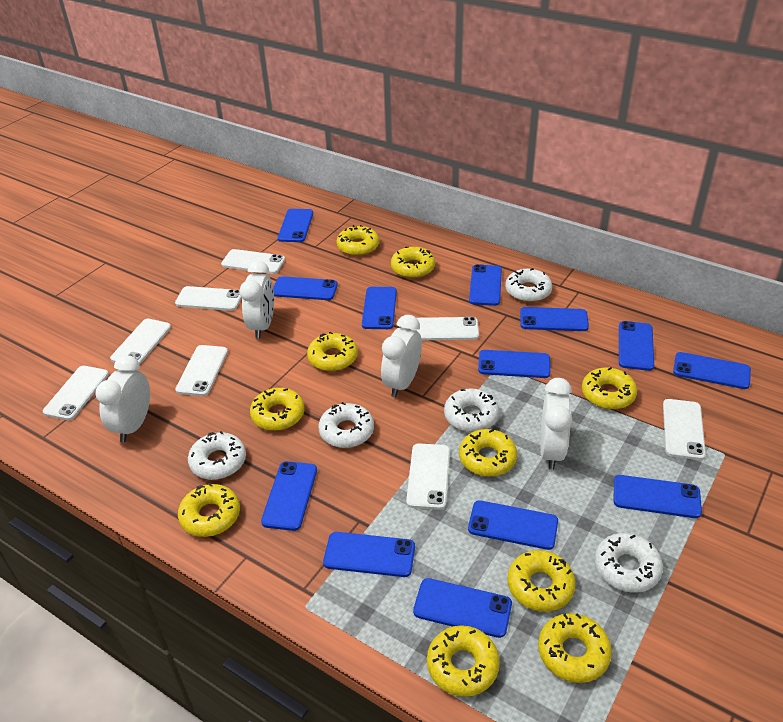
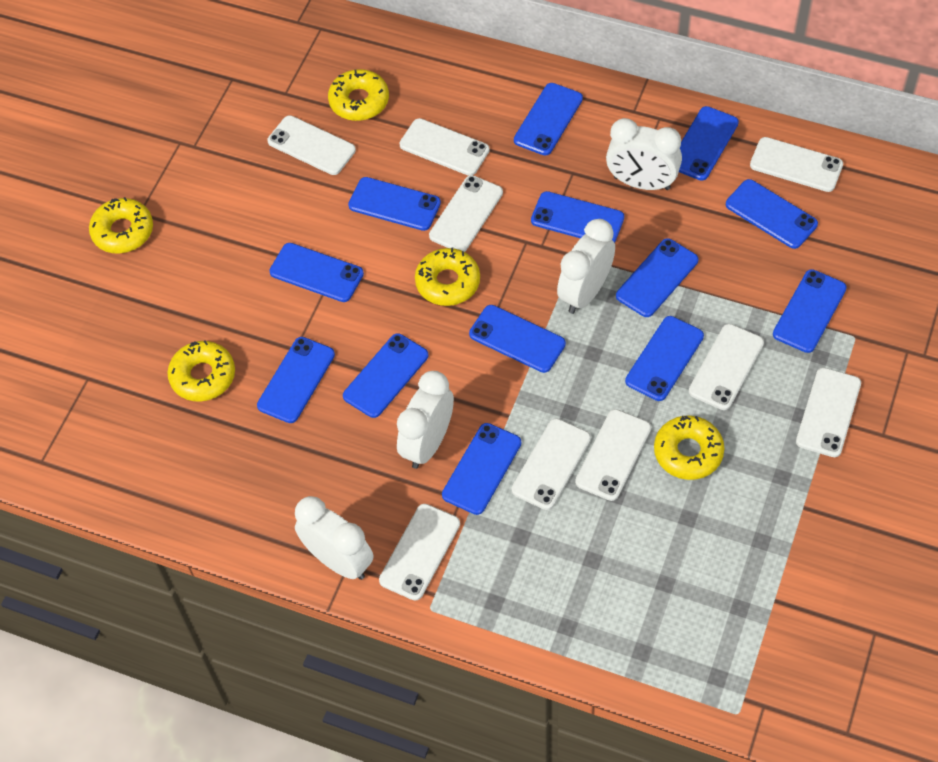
white donut: [188,431,246,480] [318,402,374,448] [444,388,499,432] [505,268,552,302] [595,533,663,593] = 5 -> none = 0
white phone: [43,366,109,420] [110,319,171,365] [175,286,242,311] [175,345,228,396] [221,249,285,274] [406,443,450,510] [412,317,479,340] [663,399,706,460] = 8 -> [267,115,356,175] [379,504,460,601] [400,118,490,176] [429,175,503,252] [512,418,591,510] [575,409,651,501] [689,324,764,410] [750,137,843,192] [796,368,861,457] = 9
yellow donut: [178,483,240,537] [250,388,305,431] [307,332,358,371] [336,225,379,256] [391,247,435,278] [427,625,500,697] [459,429,517,477] [507,550,576,612] [538,613,612,683] [582,367,637,409] = 10 -> [89,197,153,253] [167,340,235,401] [328,69,389,121] [415,248,480,306] [654,415,724,480] = 5

